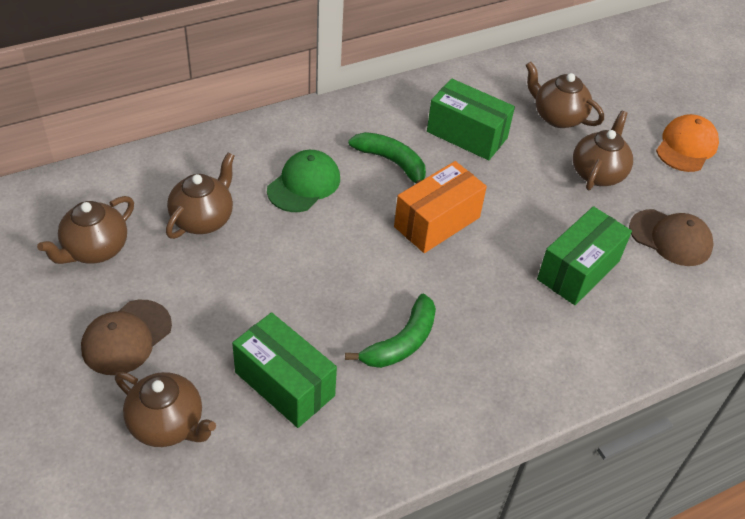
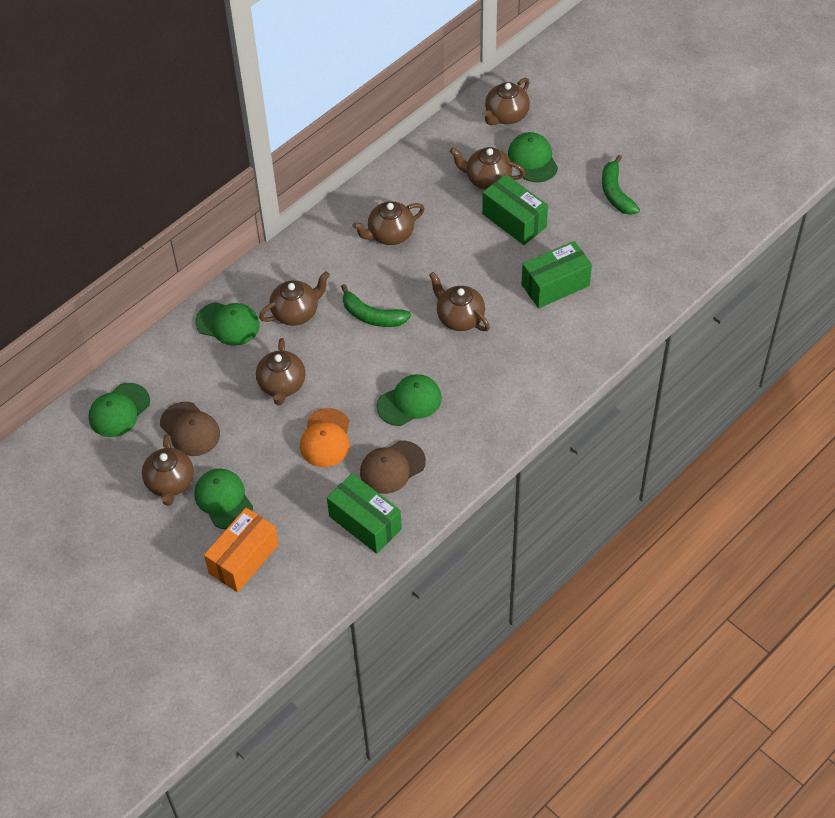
brown teapot: [37,196,134,264] [115,372,216,447] [166,153,234,239] [526,62,604,128] [573,111,633,190] = 5 -> [142,434,194,506] [256,338,305,405] [259,271,330,326] [352,201,425,245] [429,272,490,331] [450,147,525,190] [483,78,530,125] = 7
green cap: [267,150,340,212] = 1 -> [89,383,150,437] [194,469,253,529] [195,302,260,346] [377,374,442,426] [508,132,558,182] = 5

